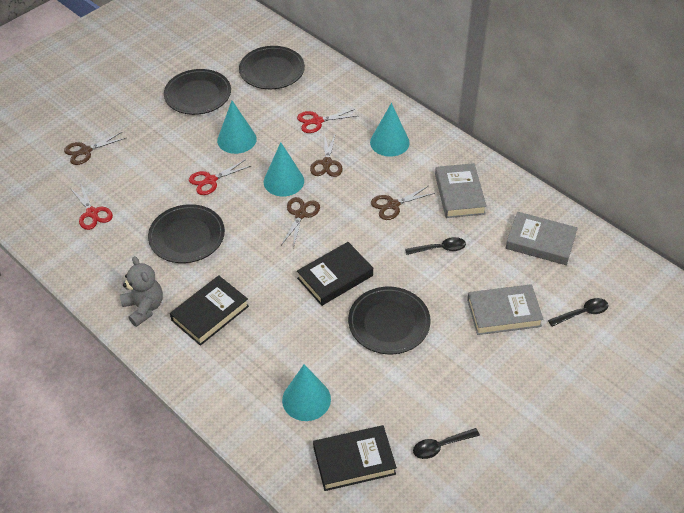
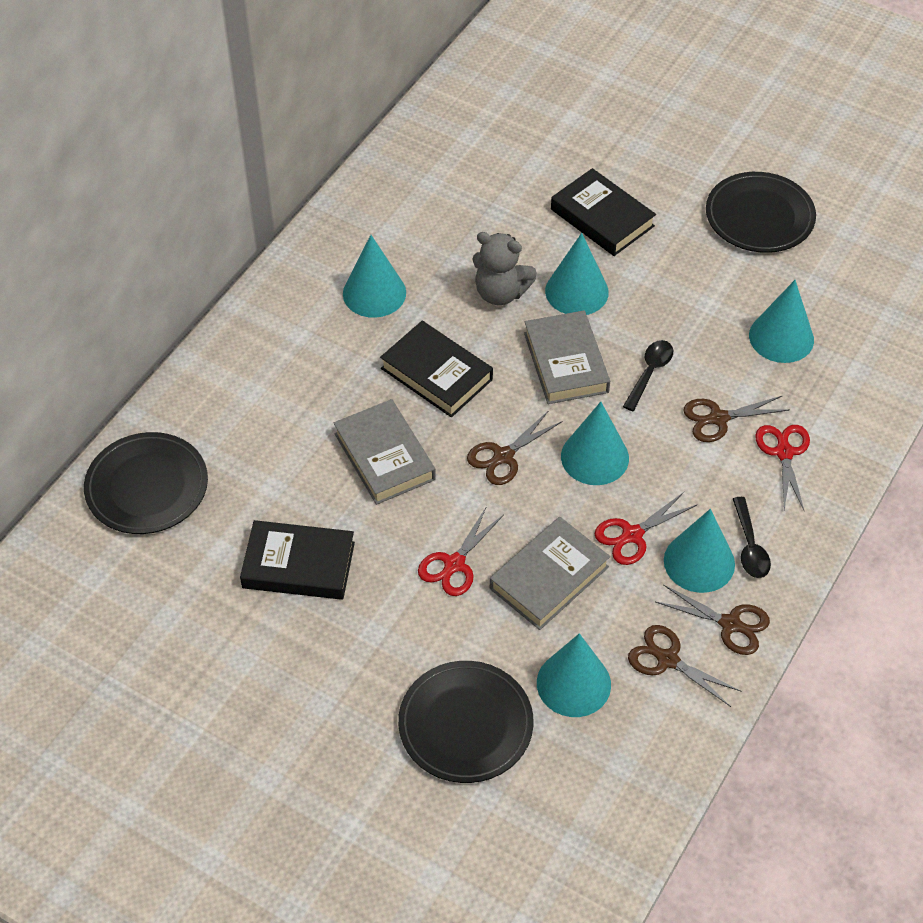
black plate: [148,204,225,263] [164,69,231,115] [239,46,305,89] [348,287,431,354] = 4 -> [84,432,208,534] [398,661,534,783] [706,172,816,253] = 3
black spoon: [405,237,466,255] [413,428,480,459] [548,298,608,327] = 3 -> [623,340,673,411] [733,497,771,578] = 2
turquoise cone: [217,101,257,154] [264,142,304,196] [282,364,331,421] [370,103,410,157] = 4 -> [343,235,406,318] [537,633,611,717] [545,233,609,315] [561,402,629,485] [664,509,735,593] [749,280,814,363] = 6

